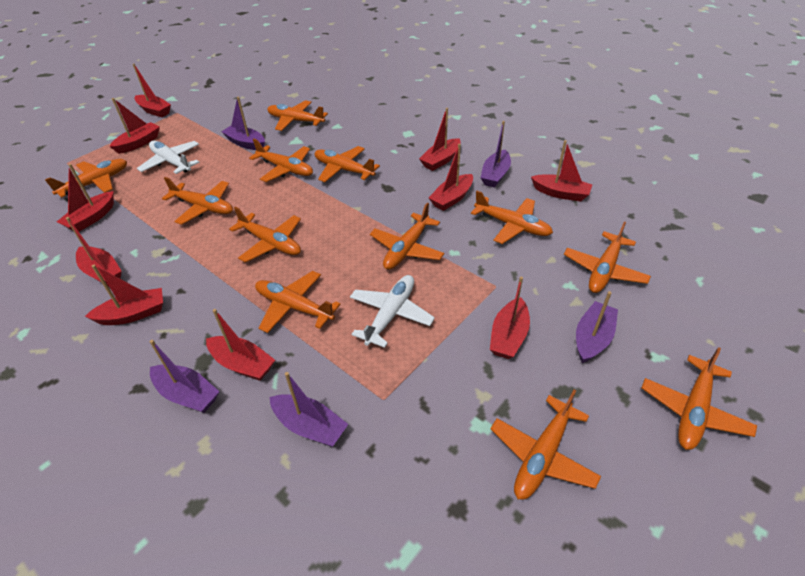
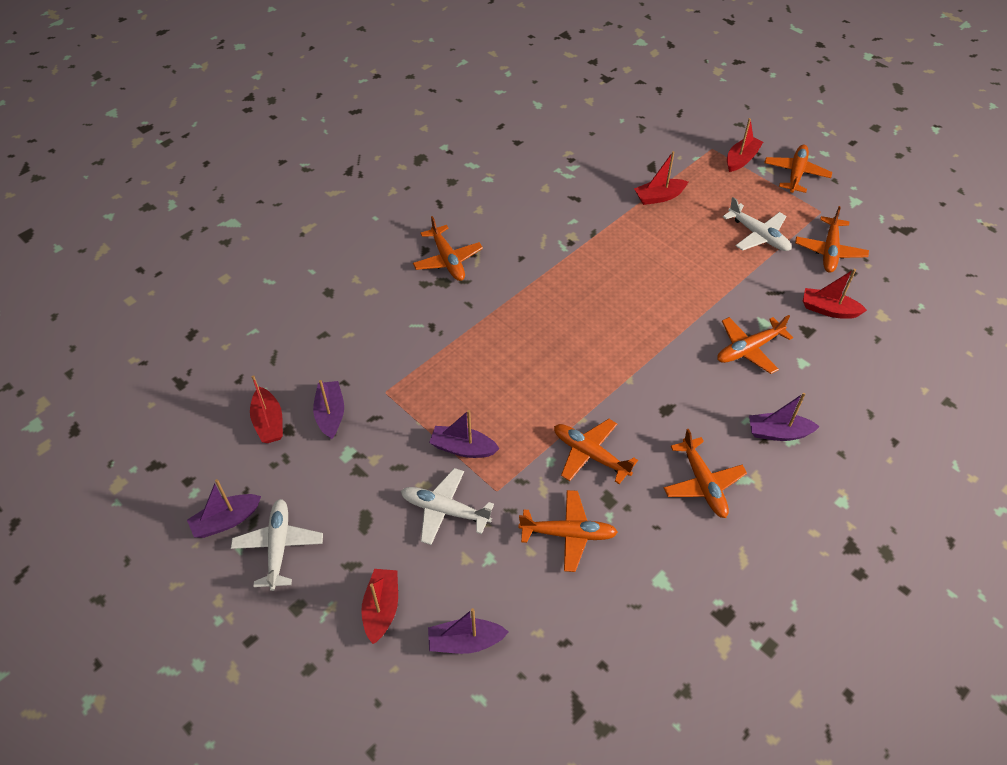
orange plane: [45,159,127,198] [162,177,233,225] [229,207,301,263] [249,139,313,182] [255,271,341,333] [267,100,328,131] [315,146,380,182] [370,203,444,270] [471,191,553,244] [490,390,601,500] [564,221,651,293] [641,347,757,450] = 12 -> [413,216,483,281] [519,490,618,572] [554,419,638,484] [664,429,747,518] [717,315,793,374] [764,145,832,193] [795,206,869,273] = 7
red boat: [57,164,114,232] [66,217,122,287] [85,265,163,325] [109,98,160,154] [133,64,171,117] [206,309,275,381] [419,108,461,171] [429,144,473,211] [490,277,530,359] [531,140,592,201] = 10 -> [250,375,283,443] [361,569,398,644] [634,151,688,205] [727,118,763,172] [803,269,867,319] = 5
white plane: [137,141,199,174] [350,275,435,348] = 2 -> [231,499,323,591] [401,468,494,545] [723,197,792,251] = 3

